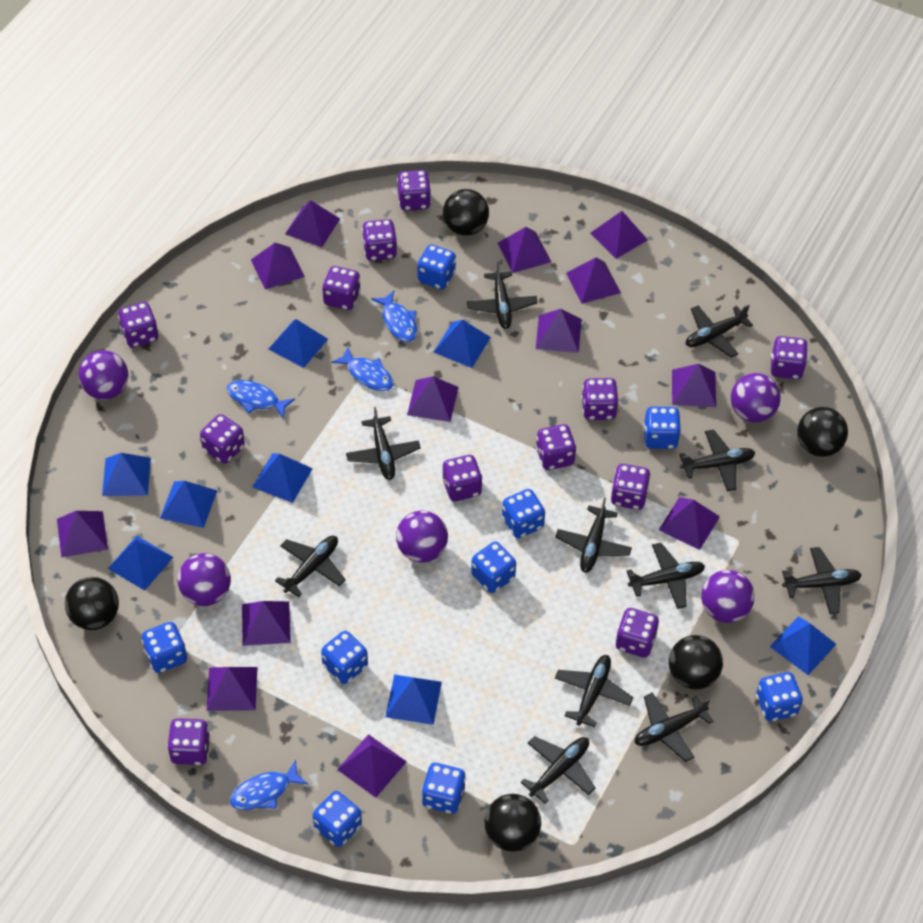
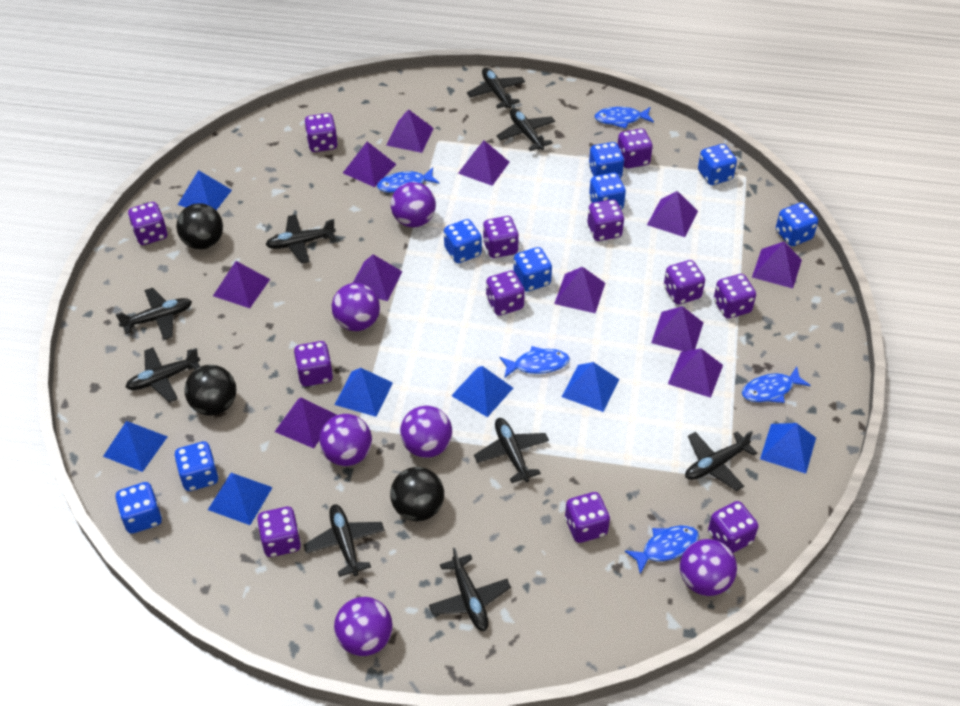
black ball: [65,577,119,630] [443,189,489,236] [484,794,541,851] [669,635,723,689] [797,407,848,457] = 5 -> [176,203,223,249] [184,365,236,416] [390,467,444,521] = 3
black plane: [275,536,346,597] [346,407,421,480] [467,261,538,329] [521,736,595,803] [555,498,632,573] [555,655,633,727] [627,543,705,609] [634,692,713,762] [679,429,755,491] [686,305,753,358] [782,547,862,614] = 11 -> [116,288,192,340] [126,347,200,403] [266,214,336,264] [303,504,384,577] [429,548,511,631] [467,67,525,108] [474,418,549,483] [497,108,555,151] [685,431,757,491] = 9
blue dice: [142,622,187,673] [313,791,362,847] [321,631,368,684] [417,244,456,290] [422,763,466,814] [471,542,516,593] [502,489,545,538] [643,407,681,449] [756,672,803,721] = 9 -> [116,482,162,534] [174,442,219,491] [444,219,482,263] [513,247,552,292] [589,142,624,178] [589,173,626,209] [698,144,737,185] [776,203,818,246] = 8
blue fish: [227,380,295,419] [230,760,308,810] [331,347,394,391] [371,291,417,342] = 4 -> [377,168,439,193] [500,346,570,378] [595,107,654,129] [625,526,699,574] [742,366,811,403] = 5
blue pyramid: [102,453,151,496] [108,536,173,591] [160,481,217,528] [252,453,313,503] [268,319,328,368] [385,674,442,725] [433,320,491,368] [770,616,836,675] = 8 -> [103,421,168,472] [178,170,232,210] [208,473,273,525] [335,368,393,417] [451,366,513,417] [562,362,619,412] [760,423,816,474] = 7
purple ball: [78,350,129,400] [178,553,231,606] [396,510,448,563] [701,570,755,623] [731,373,781,422] = 5 -> [319,414,372,466] [332,283,380,331] [334,597,393,656] [391,182,436,228] [400,406,452,458] [680,539,737,596] = 6
purple pyramid: [57,511,108,558] [207,667,258,711] [242,601,291,646] [251,243,305,290] [285,200,340,247] [337,734,407,798] [407,376,459,422] [498,227,551,273] [536,309,581,353] [566,257,621,304] [590,211,648,259] [659,497,720,550] [672,364,716,407] = 13 -> [213,261,270,308] [274,398,337,448] [343,142,396,187] [353,254,403,301] [386,109,434,153] [458,141,510,186] [554,267,605,313] [647,191,698,237] [651,306,703,351] [668,348,723,398] [752,242,802,288] = 11

